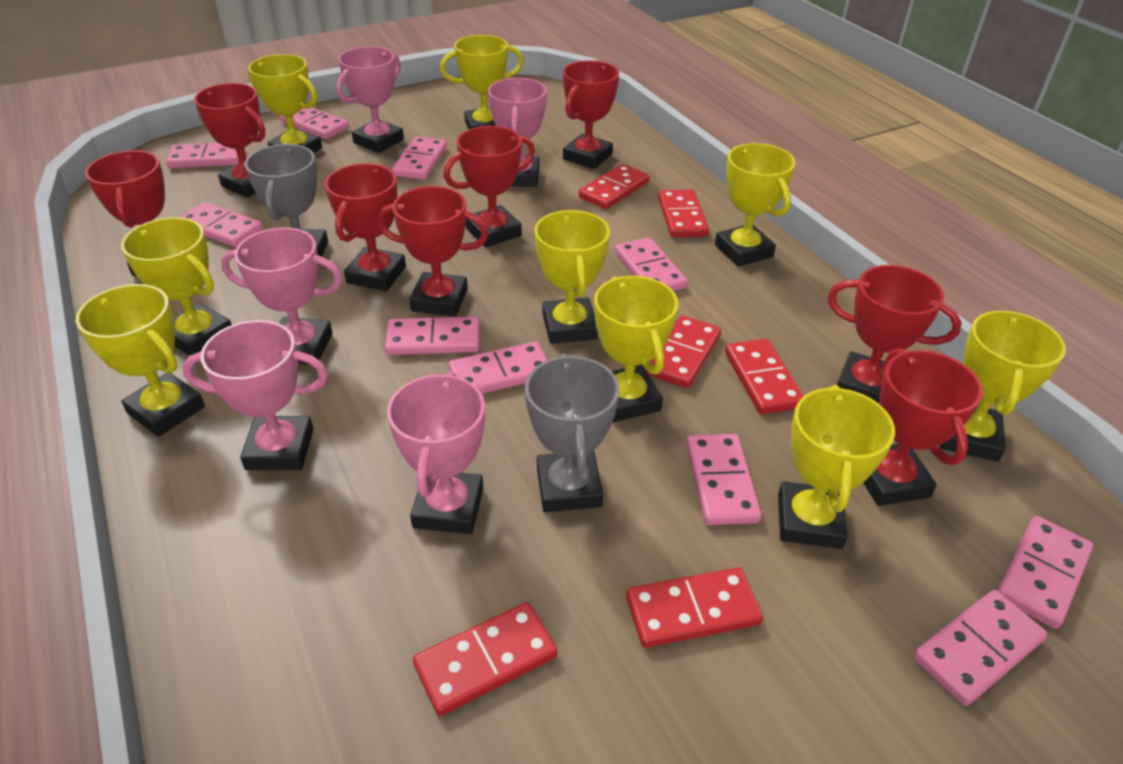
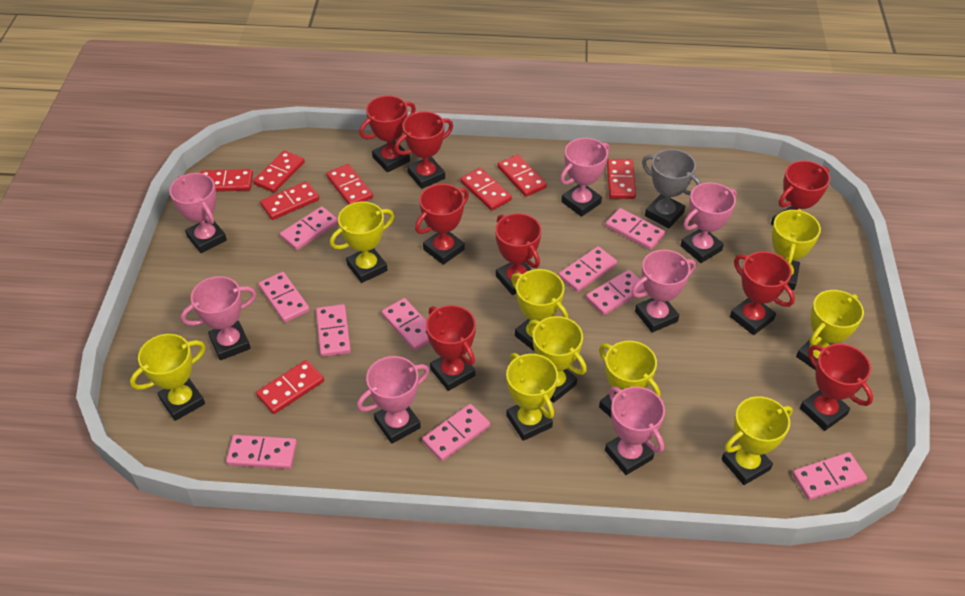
grey trophy: [245,144,328,265] [525,353,619,512] = 2 -> [642,149,701,228] = 1
pink trophy: [182,320,328,470] [221,227,343,365] [336,46,404,153] [387,372,485,534] [488,78,547,187] = 5 -> [169,173,227,253] [181,276,256,360] [357,356,429,444] [560,138,610,217] [605,387,665,475] [631,249,696,333] [681,182,737,263] = 7
red domino: [413,602,557,716] [579,164,650,209] [626,567,763,648] [646,315,721,388] [658,189,709,238] [725,339,804,414] = 6 -> [200,169,253,192] [253,150,305,193] [256,360,324,414] [260,181,319,220] [326,164,373,205] [460,168,512,211] [497,154,547,197] [607,159,636,199] = 8

